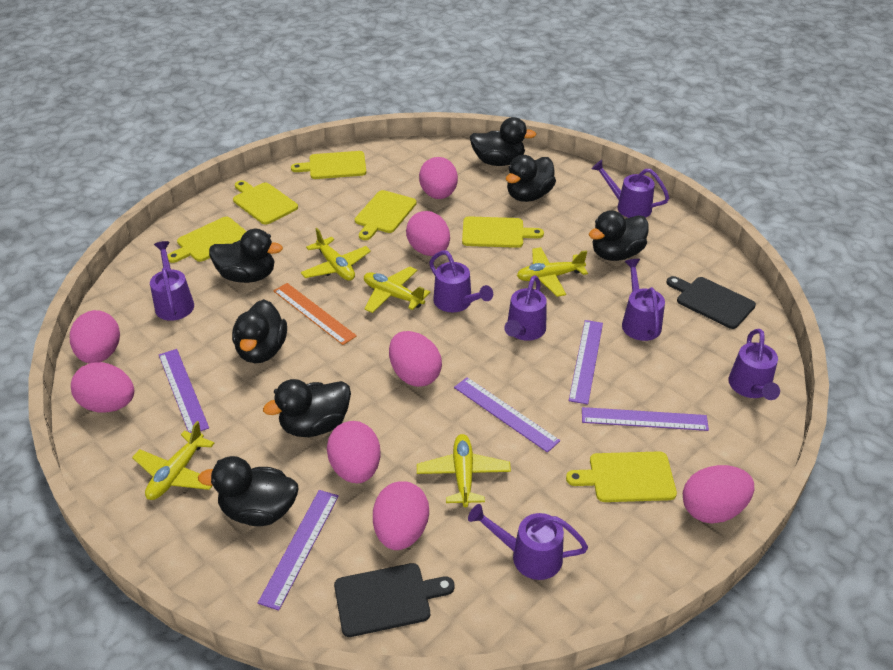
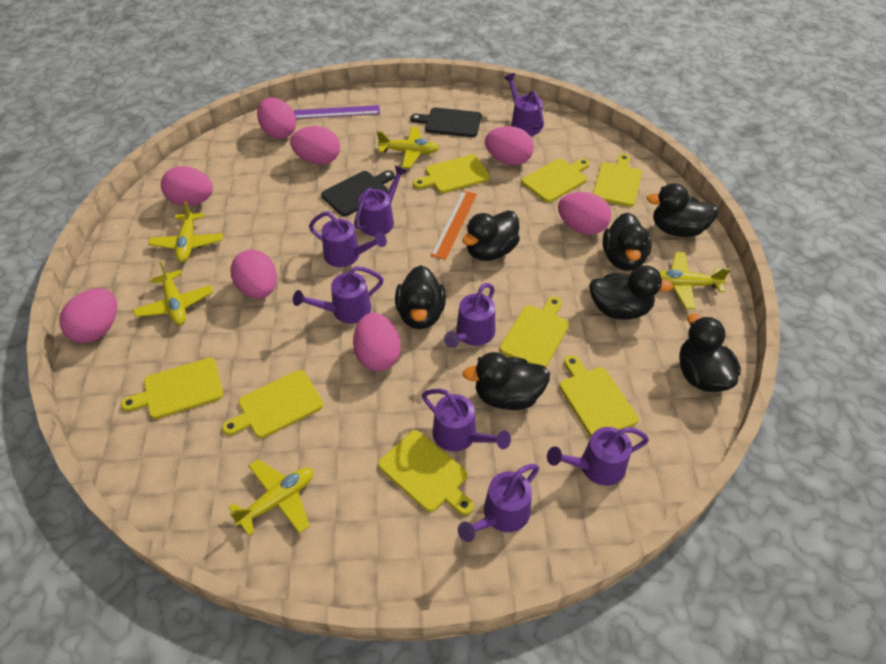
purple ruler: [159,349,209,433] [258,490,339,611] [454,377,560,453] [569,320,603,405] [582,407,709,431] = 5 -> [294,105,380,119] = 1
purple watering can: [150,241,194,321] [429,250,493,312] [468,504,588,580] [504,275,547,341] [592,160,669,218] [622,259,665,341] [728,329,780,400] = 7 -> [293,266,384,324] [309,212,387,267] [354,165,407,236] [422,389,511,452] [444,283,495,348] [458,464,539,542] [504,73,544,136] [547,427,649,486] = 8
yellow cutting board: [167,217,247,263] [233,180,298,225] [291,151,366,179] [355,190,417,240] [462,216,544,248] [566,451,677,502] = 6 -> [121,358,223,419] [222,370,324,438] [378,430,474,515] [413,154,490,193] [500,297,569,367] [521,159,590,202] [559,355,639,437] [593,154,642,207] = 8

